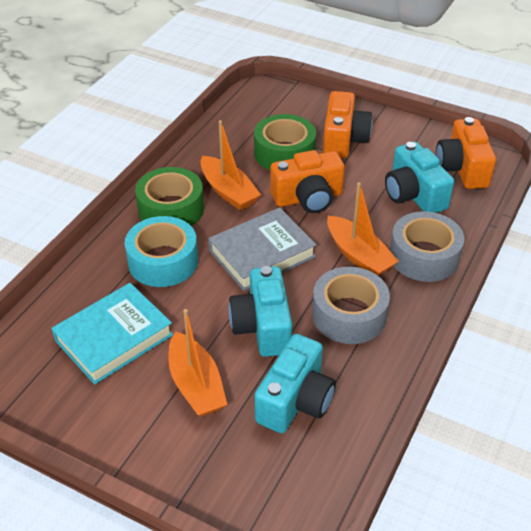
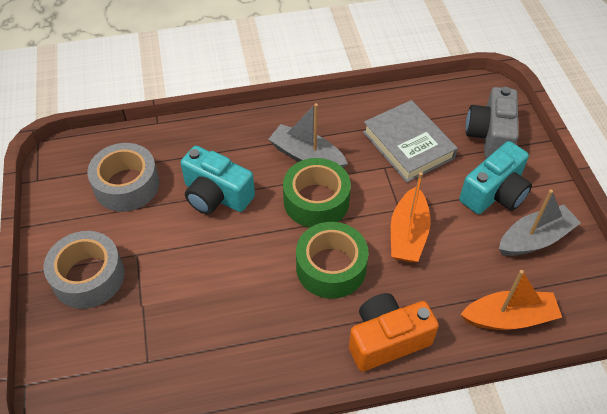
grey boat: none = 0 -> [268,103,348,168] [499,189,581,256] = 2
grey camera: none = 0 -> [466,87,519,158] = 1
orange boat: [168,309,228,417] [200,120,261,211] [327,182,399,276] = 3 -> [391,172,431,263] [460,270,562,330] = 2
orange camera: [270,150,345,213] [323,91,372,158] [436,117,496,189] = 3 -> [349,293,439,372] = 1
turquoise book: [51,283,173,385] = 1 -> none = 0
turquoise camera: [229,266,292,357] [255,334,336,433] [385,142,454,213] = 3 -> [181,146,255,215] [459,141,532,214] = 2
turquoise tape: [125,216,198,287] = 1 -> none = 0

